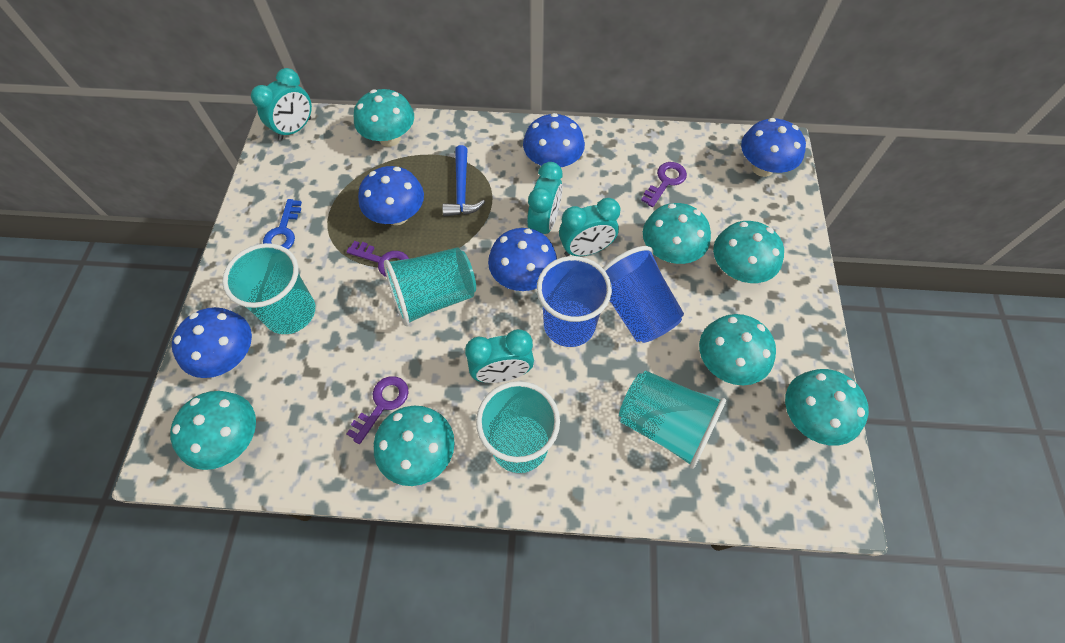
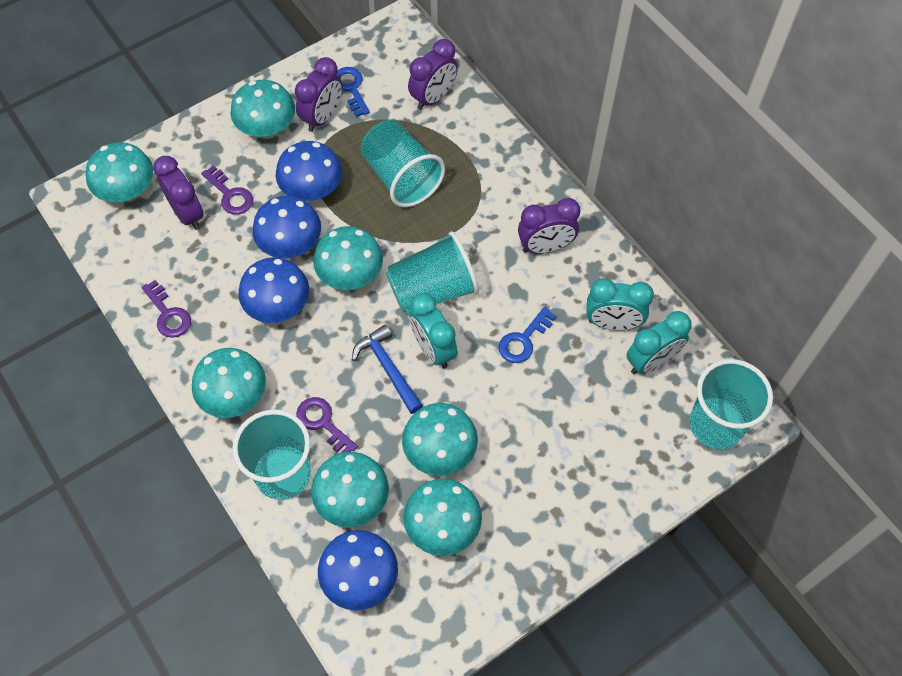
blue cup: [537,256,612,347] [602,246,684,343] = 2 -> none = 0
blue key: [263,199,302,249] = 1 -> [336,67,370,117] [499,307,556,363] = 2
blue mushroom: [172,307,252,378] [358,166,424,225] [488,228,557,291] [523,113,585,169] [741,118,806,177] = 5 -> [238,257,309,323] [253,196,321,258] [276,141,342,201] [318,530,398,610] = 4
purple clock: none = 0 -> [153,156,204,230] [295,57,342,132] [408,39,458,110] [518,198,581,254] = 4
turquoise clock: [251,68,312,141] [465,329,534,383] [527,162,563,234] [559,198,621,256] = 4 -> [409,293,457,369] [586,278,654,330] [627,311,692,374] = 3

